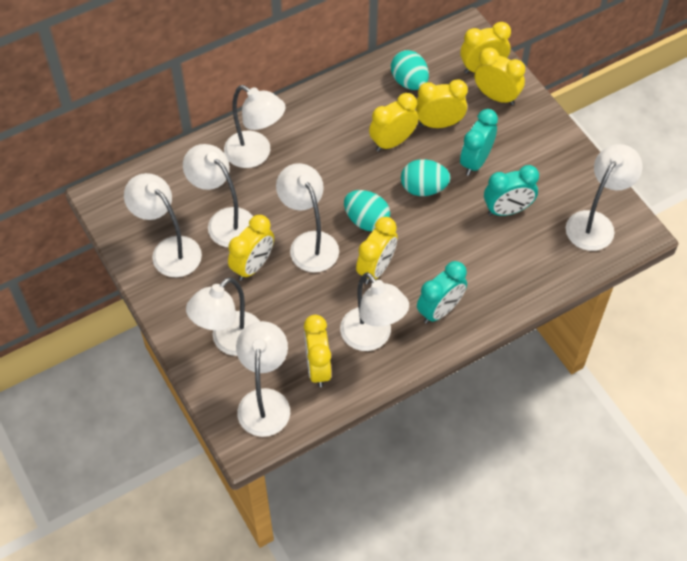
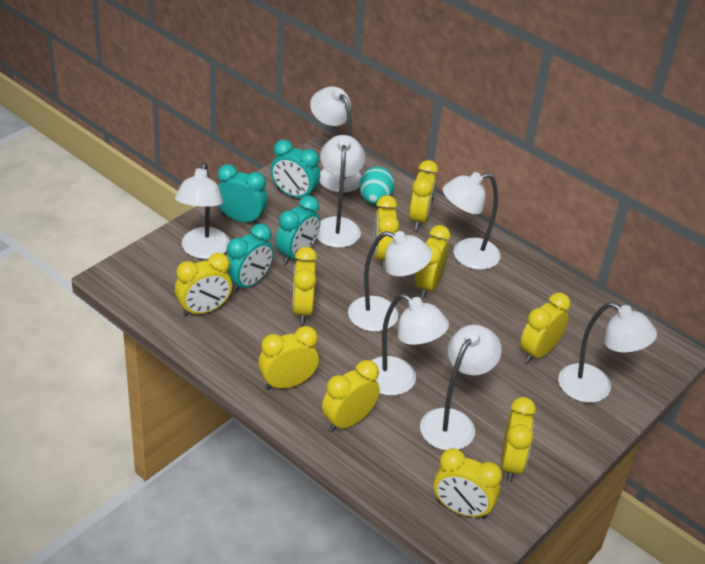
turquoise clock: [417,261,467,324] [460,109,498,176] [484,165,539,216] = 3 -> [217,164,268,224] [227,224,274,293] [271,140,320,198] [275,196,320,265] = 4
turquoise egg: [344,190,390,231] [391,50,429,90] [401,159,450,196] = 3 -> [360,167,395,205] = 1
yellow clock: [228,215,274,281] [304,315,331,387] [356,217,398,284] [369,93,419,152] [416,80,468,128] [460,22,511,74] [475,48,525,105] = 7 -> [175,253,232,316] [258,326,319,390] [292,247,317,324] [322,360,380,432] [373,195,399,269] [409,160,438,230] [415,225,450,298] [433,448,502,519] [501,397,536,482] [520,292,571,363] = 10

